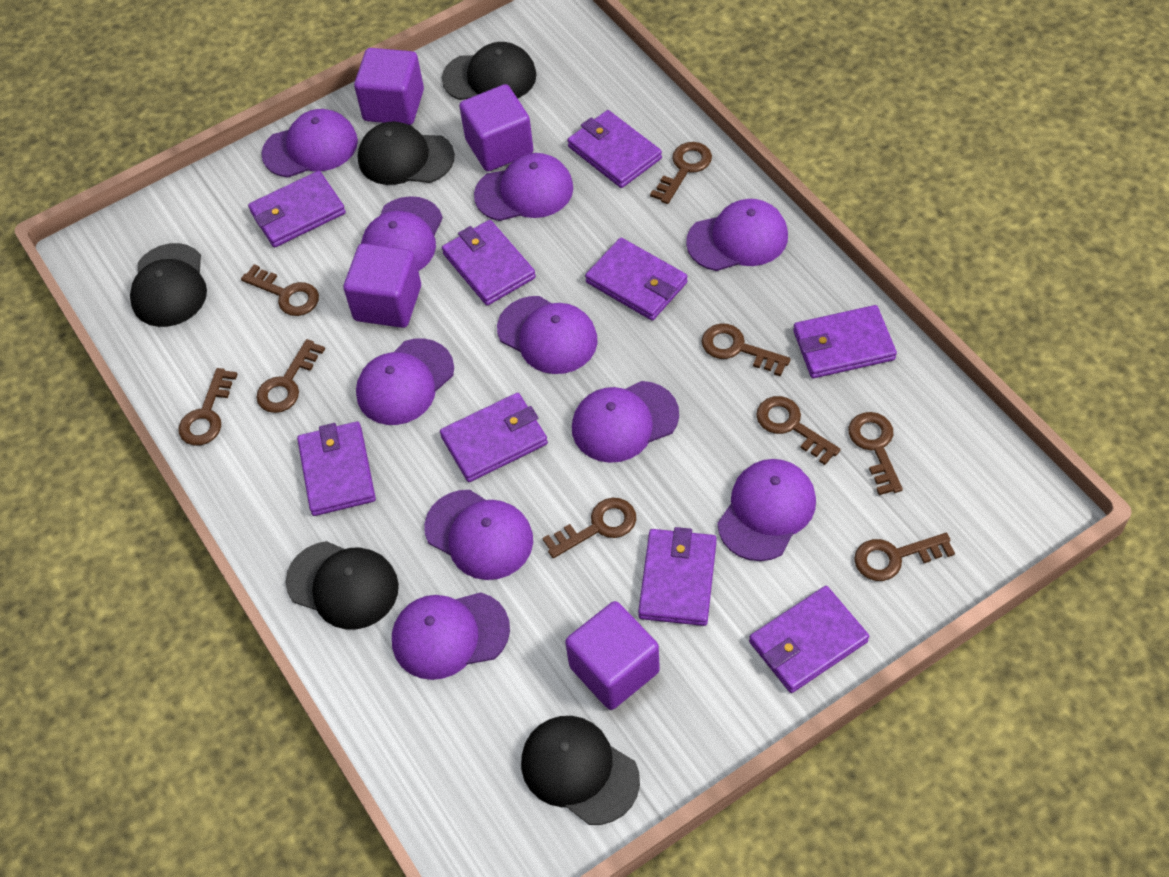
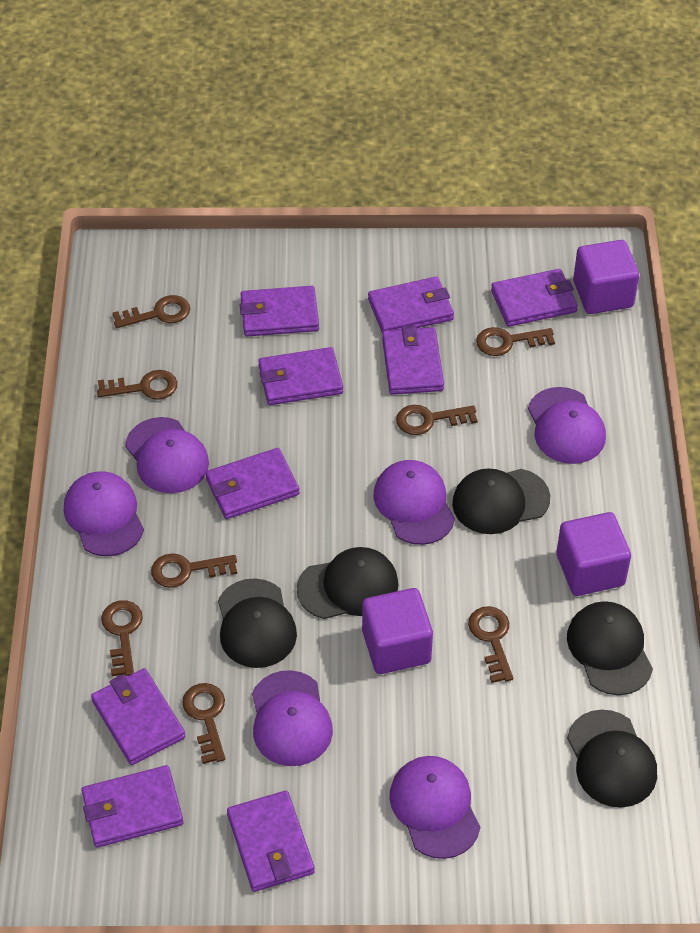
brown key: [179,368,238,446] [241,264,319,316] [256,339,325,413] [542,498,636,558] [650,142,712,204] [702,324,790,377] [756,396,841,465] [849,412,903,495] [854,533,955,581] = 9 -> [97,370,177,400] [101,600,143,676] [113,295,190,328] [151,553,237,588] [182,683,225,764] [396,405,478,435] [468,606,513,683] [476,327,555,356] = 8
purple cap: [261,109,358,178] [356,338,454,425] [361,196,443,271] [392,592,510,680] [424,490,533,580] [474,153,573,221] [497,296,598,374] [572,381,679,463] [686,199,788,271] [717,459,816,561] = 10 -> [64,471,144,556] [125,417,209,493] [252,670,333,766] [373,460,455,545] [389,756,480,859] [528,387,606,464] = 6
purple cube: [344,243,421,328] [354,48,424,125] [459,84,534,171] [565,601,660,710] = 4 -> [362,588,433,674] [556,512,631,596] [573,240,639,314] = 3

